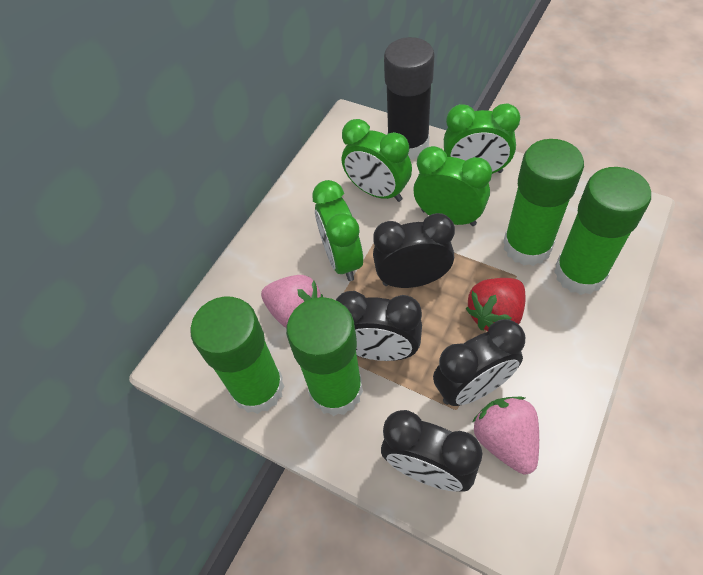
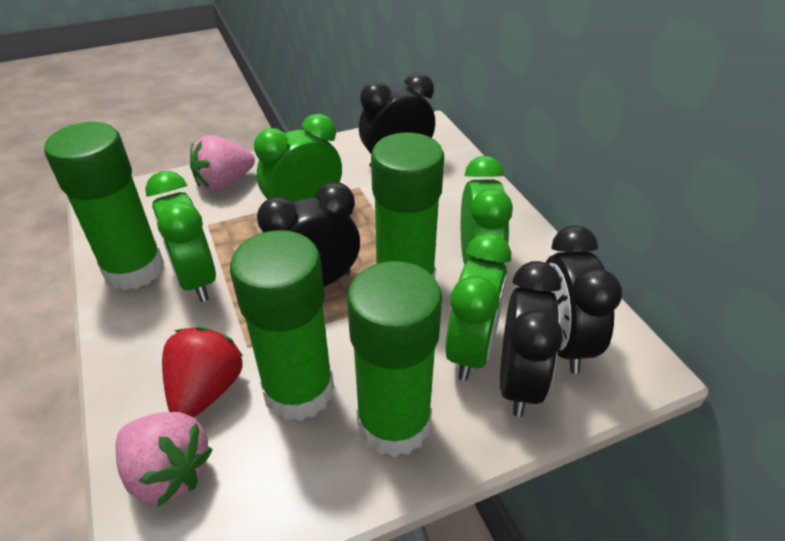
black glue stick: [384,37,434,160] = 1 -> none = 0

